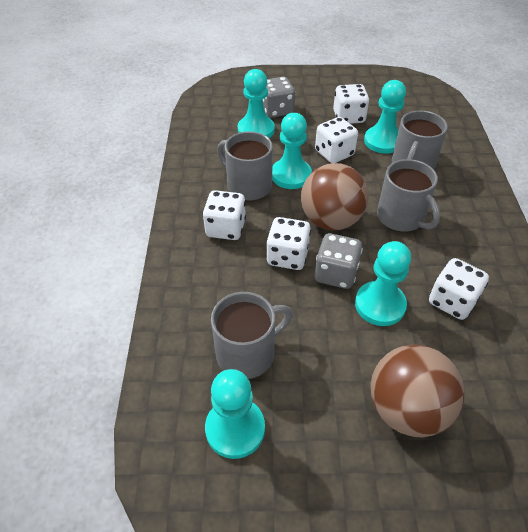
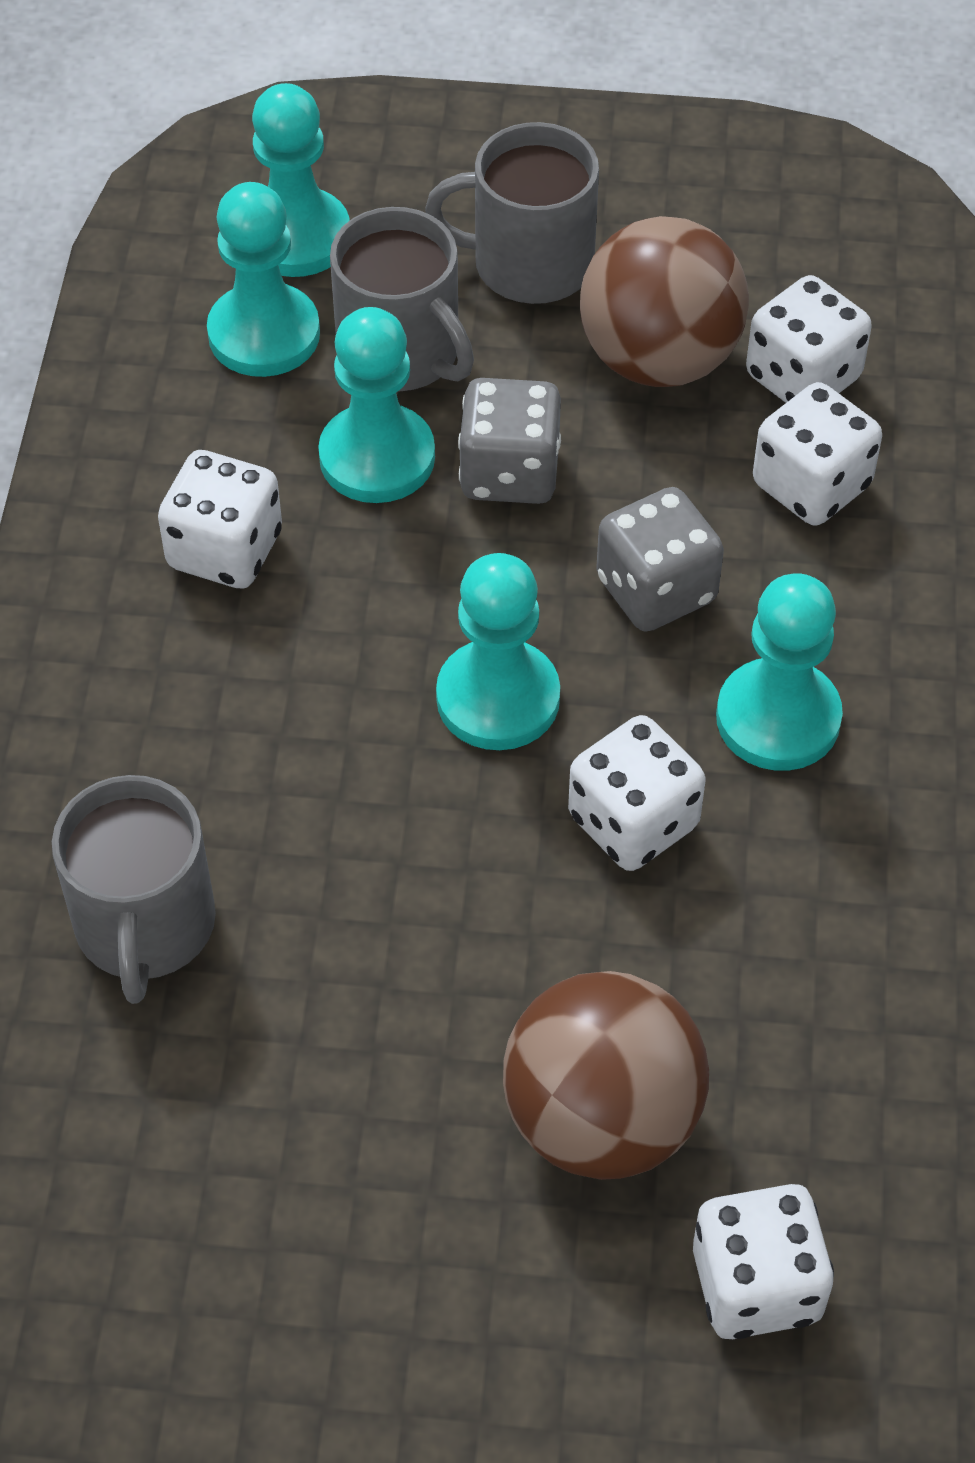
grey mug: [211,292,293,379] [217,131,273,201] [377,159,440,232] [392,110,448,169] = 4 -> [52,775,216,1004] [330,207,474,391] [425,122,599,304] = 3

